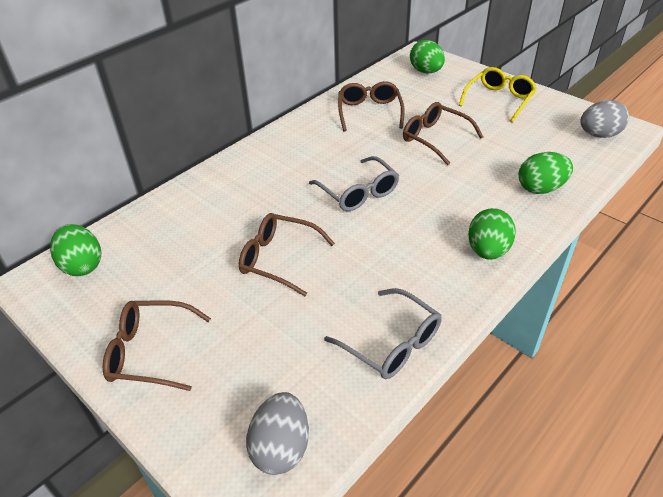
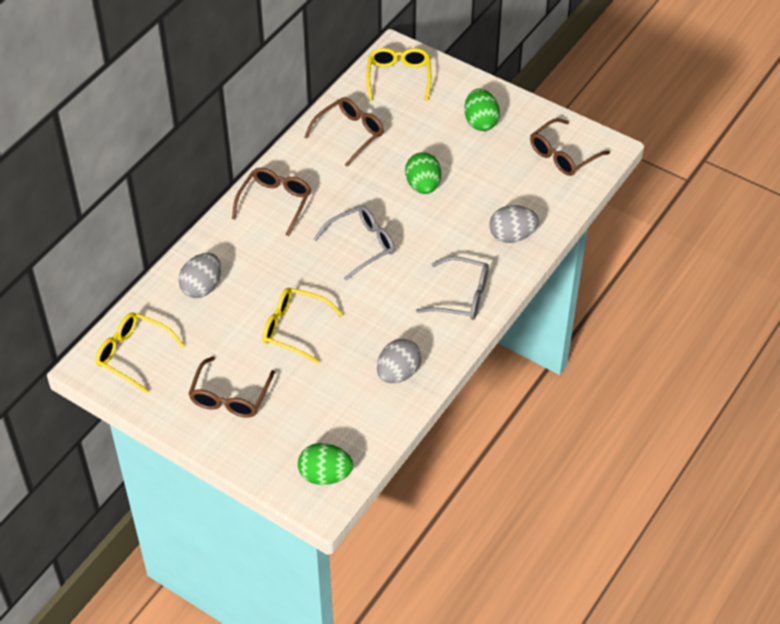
green egg: [50,224,101,276] [410,40,445,74] [468,208,516,260] [519,152,573,194] = 4 -> [298,443,353,485] [405,152,441,194] [464,89,500,131] = 3
grey egg: [246,392,309,475] [580,100,629,138] = 2 -> [178,253,221,298] [377,339,422,383] [489,205,539,243] = 3
yellow glasses: [459,67,537,123] = 1 -> [95,312,184,393] [263,288,343,364] [366,48,431,101] = 3

